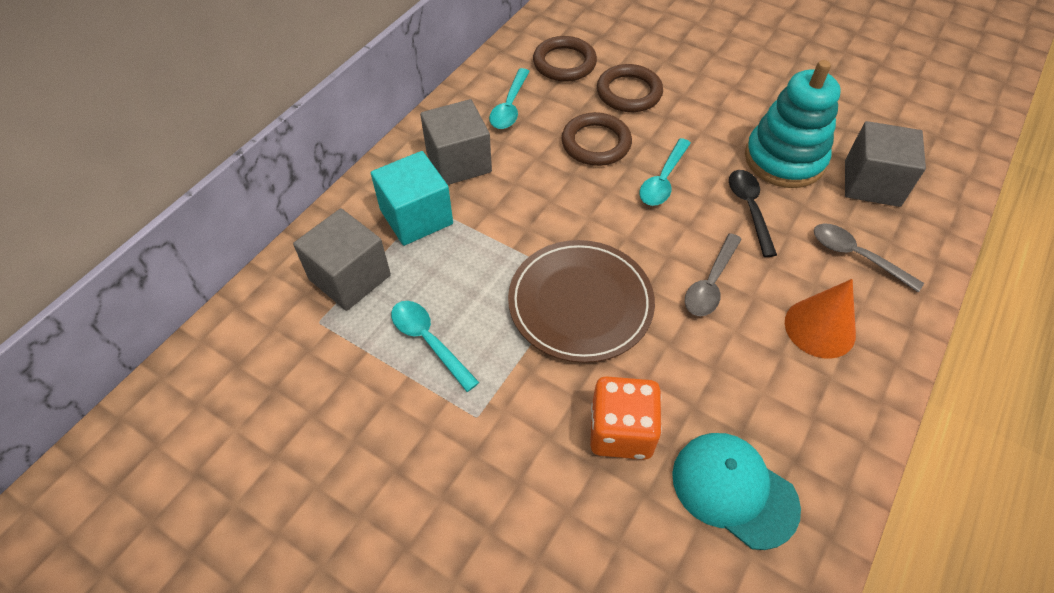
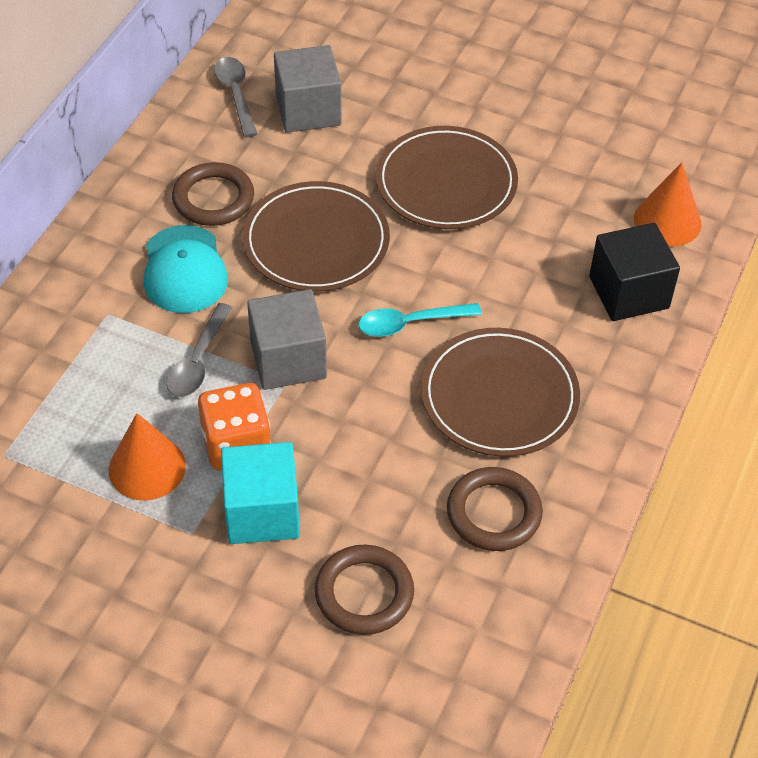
black cube: none = 0 -> [589,223,680,321] = 1
black spoon: [729,170,777,257] = 1 -> none = 0
brown plate: [508,240,655,363] = 1 -> [242,181,390,292] [376,126,518,229] [421,328,580,457] = 3
grey cube: [293,208,391,311] [420,99,492,185] [845,121,926,207] = 3 -> [247,289,327,390] [274,45,341,133] = 2
orange cone: [785,279,856,359] = 1 -> [108,413,186,501] [634,162,702,246] = 2
turquoise spoon: [391,301,479,392] [489,68,530,129] [639,138,691,206] = 3 -> [358,303,482,337] = 1
turquoise stacking toy: [745,60,841,188] = 1 -> none = 0

